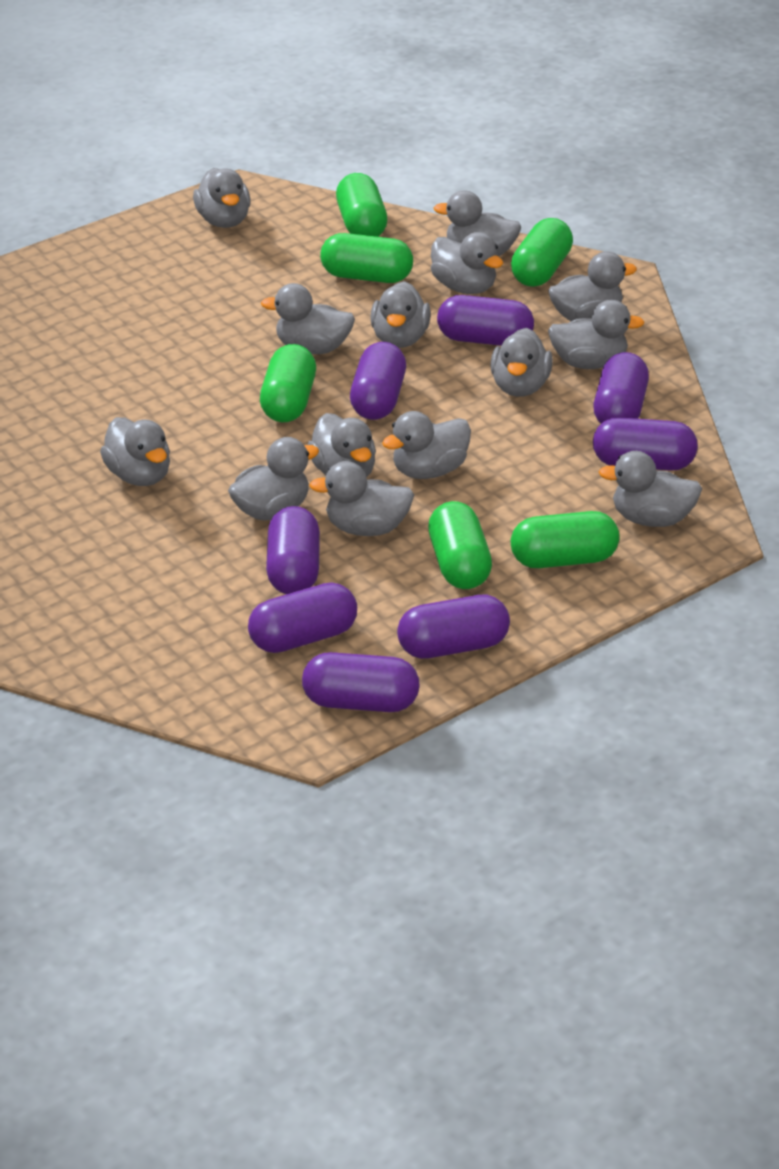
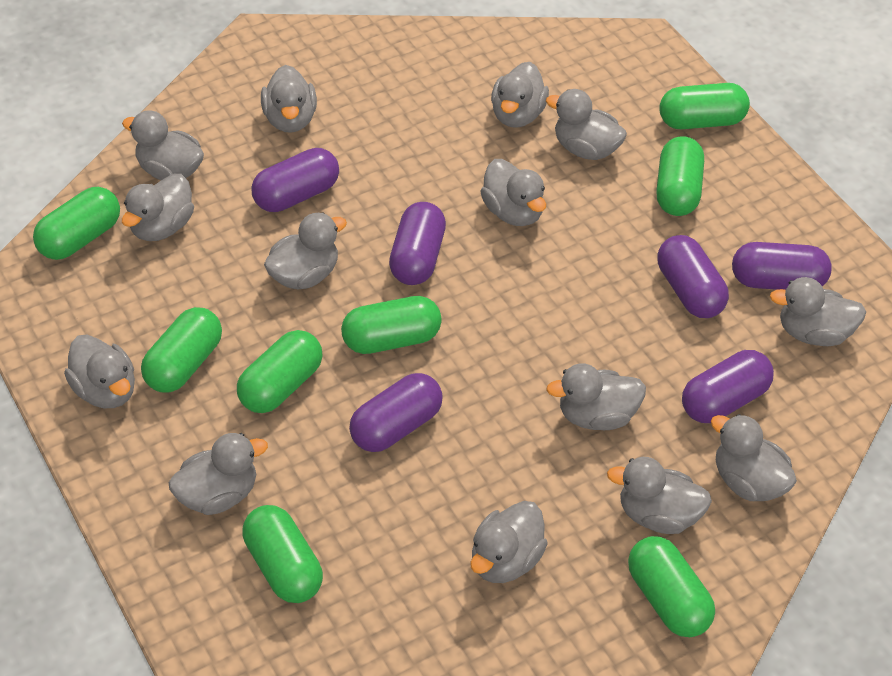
green capsule: [260,344,316,422] [320,233,413,283] [336,173,387,237] [428,501,492,589] [511,218,573,287] [511,511,619,568] = 6 -> [33,187,120,260] [141,307,222,393] [237,330,323,413] [242,505,323,603] [341,296,442,354] [628,536,715,637] [656,137,704,216] [659,83,750,129] = 8
purple capsule: [248,582,357,653] [266,506,320,594] [302,652,420,712] [350,342,406,420] [397,595,510,659] [437,295,534,346] [593,352,649,424] [593,417,698,471] = 8 -> [251,148,339,212] [349,373,443,452] [389,202,446,285] [658,235,729,318] [682,350,774,423] [732,242,832,290] = 6

